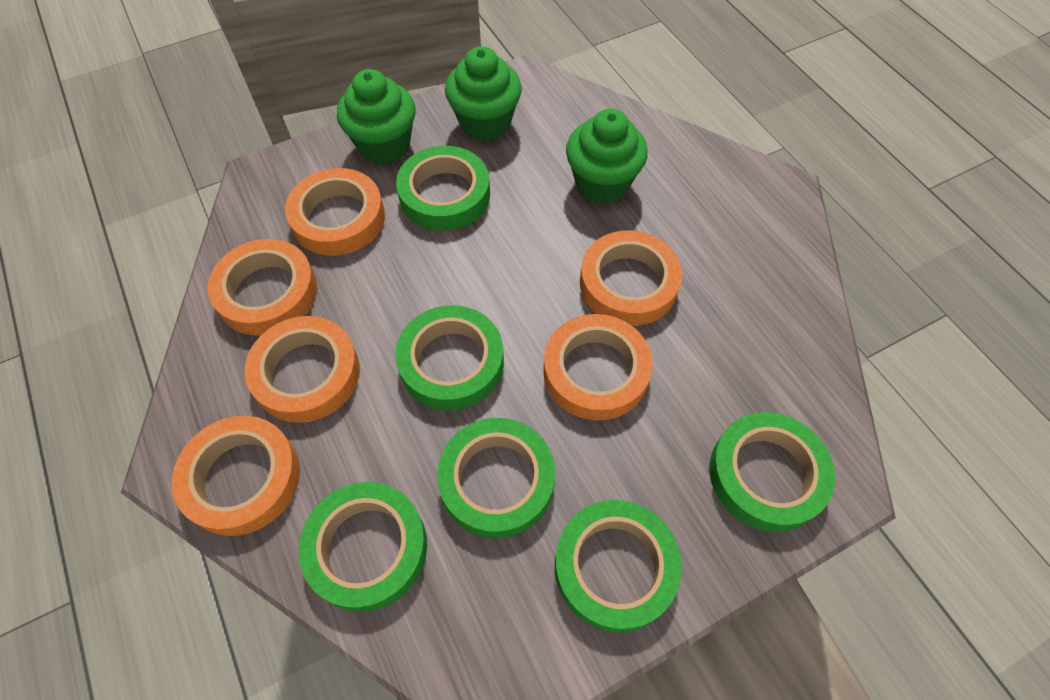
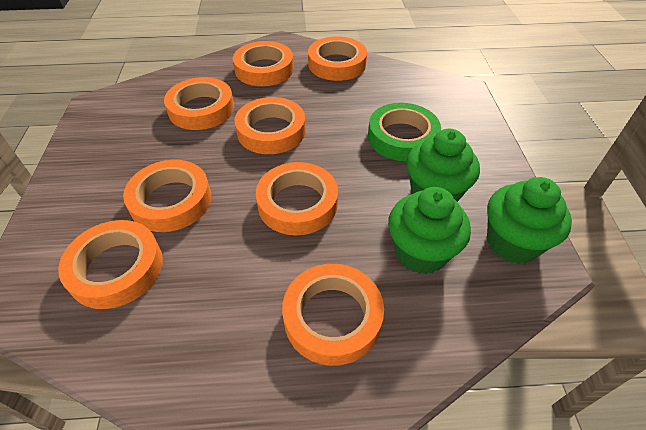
green tape: [299,482,427,612] [395,305,504,411] [396,146,490,231] [437,418,555,539] [555,500,682,632] [709,412,835,532] = 6 -> [368,103,441,161] = 1
orange tape: [172,416,300,536] [207,239,317,336] [244,316,360,423] [285,168,385,256] [543,314,652,421] [580,230,682,326] = 6 -> [58,220,163,309] [123,160,211,232] [164,77,234,130] [233,41,294,86] [235,97,306,154] [256,162,338,235] [282,264,384,366] [308,36,367,81] = 8

